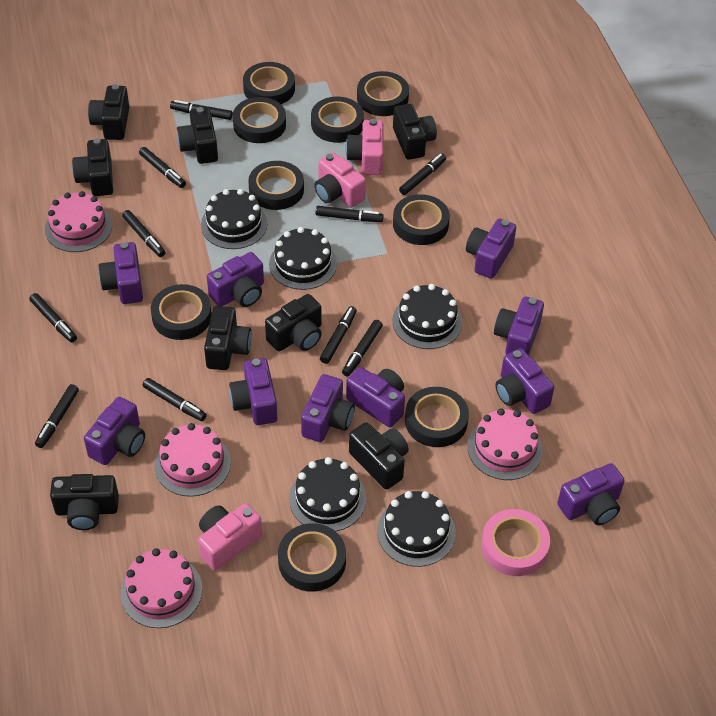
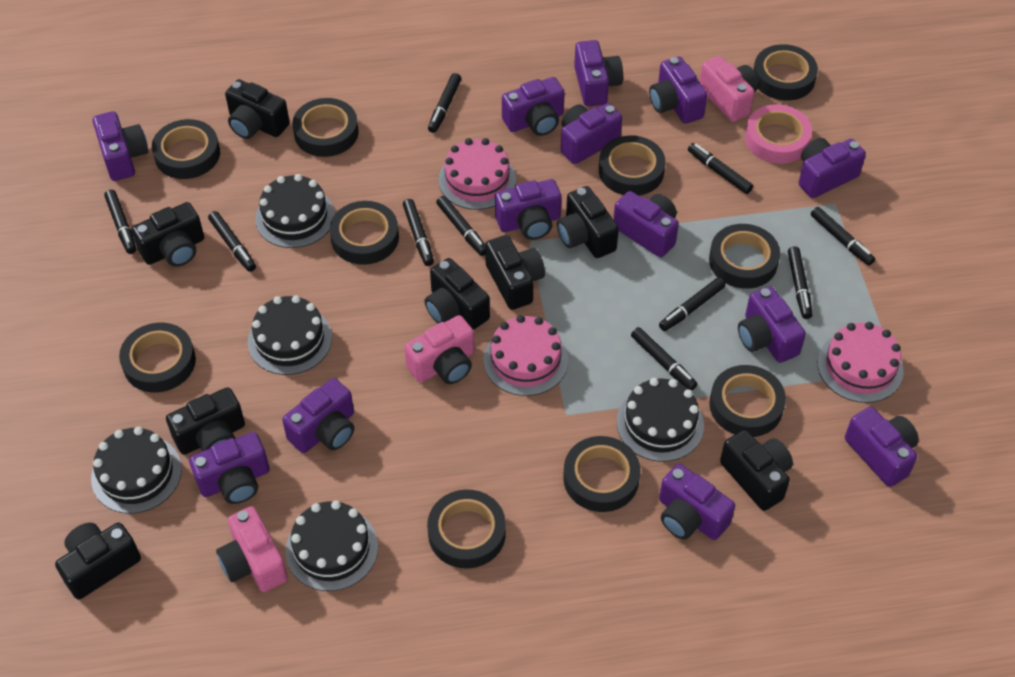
black tape: [151,284,212,340] [233,97,286,143] [243,62,295,104] [248,161,304,210] [278,523,346,592] [311,97,364,143] [357,71,409,116] [393,194,450,245] [405,387,469,447] = 9 -> [119,323,196,393] [152,119,220,179] [292,98,359,157] [330,201,399,265] [427,490,506,569] [563,436,640,512] [599,135,665,196] [709,224,780,289] [709,365,786,437] [753,44,818,101] = 10
pink cake: [45,191,112,252] [121,548,202,628] [155,423,231,497] [468,408,543,480] = 4 -> [438,138,516,210] [484,315,568,396] [818,322,904,403] = 3
purple camera: [84,397,145,465] [98,242,143,304] [207,252,264,307] [229,358,277,425] [301,374,355,442] [346,367,405,427] [466,218,516,279] [494,297,544,355] [495,348,554,414] [557,463,625,525] = 10 -> [93,111,148,181] [189,432,270,504] [282,378,354,453] [495,179,562,240] [502,77,565,136] [561,103,622,164] [574,40,623,106] [613,191,679,257] [649,57,707,124] [659,464,735,540] [738,286,806,363] [799,138,866,198] [845,407,919,487] = 13

